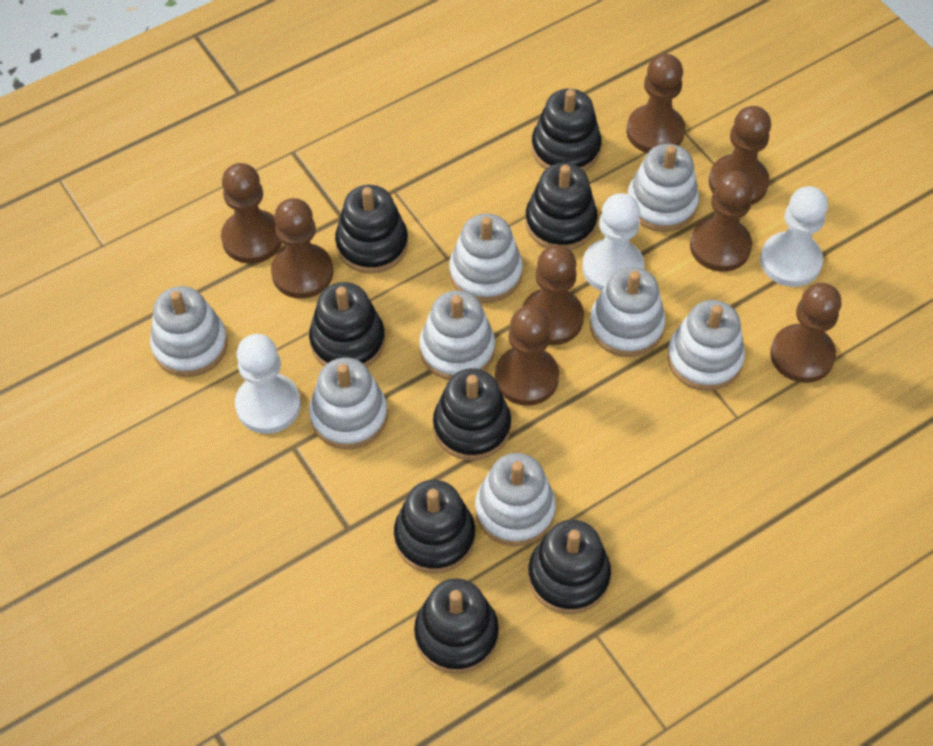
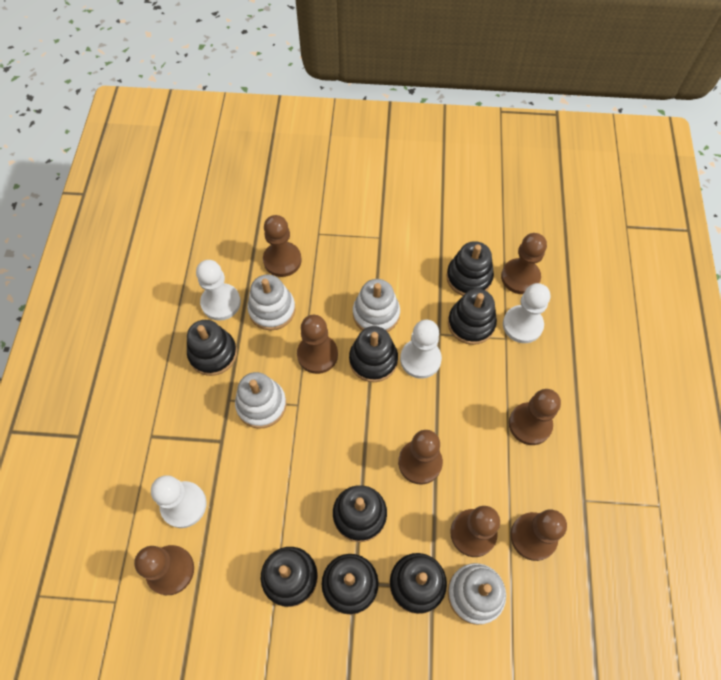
white pawn: [235,334,301,434] [582,193,644,291] [760,186,828,287] = 3 -> [151,475,207,528] [196,260,241,321] [400,320,442,379] [503,283,550,343] = 4
white stacking toy: [150,286,228,377] [309,358,387,449] [419,290,495,380] [449,214,523,303] [475,453,556,546] [590,267,666,357] [628,144,699,232] [667,300,745,391] = 8 -> [235,372,287,429] [247,275,296,331] [353,279,400,332] [448,563,506,625] = 4

